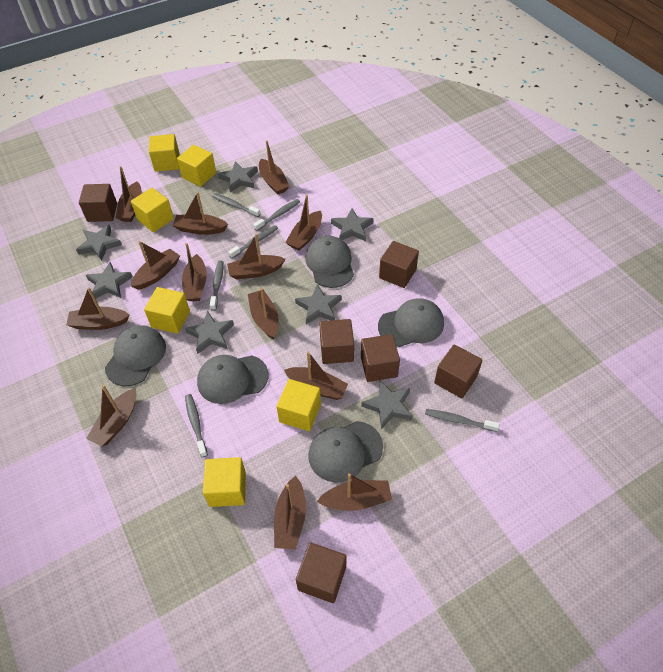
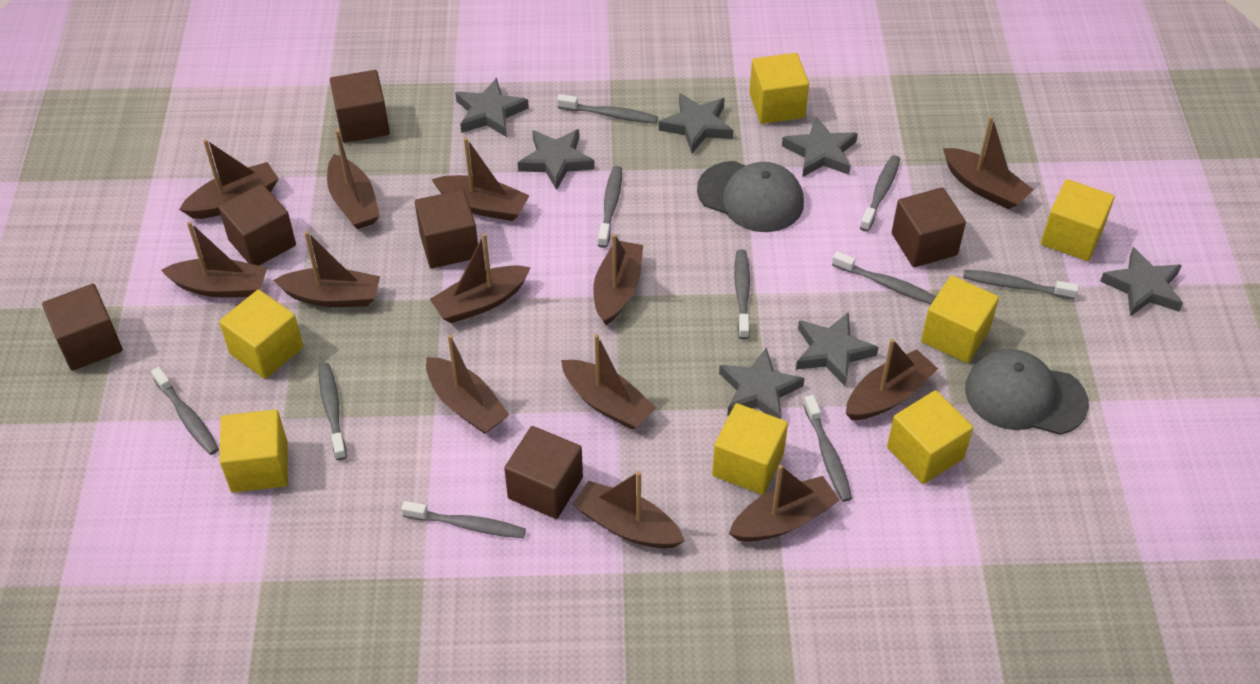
grey cap: [105,325,166,386] [197,355,269,404] [305,236,354,288] [308,421,383,482] [378,298,444,347] = 5 -> [697,161,804,232] [965,349,1089,435] = 2
grey toothbrush: [185,394,208,457] [210,261,223,311] [212,193,261,217] [228,225,278,258] [253,199,300,231] [425,409,500,432] = 6 -> [151,367,219,455] [319,363,347,460] [401,501,526,538] [557,94,658,124] [598,166,622,248] [734,250,750,339] [803,395,852,502] [832,251,936,304] [860,155,900,232] [963,270,1079,300] = 10
yellow cube: [131,188,174,232] [144,287,190,334] [149,134,180,172] [177,145,216,187] [203,457,246,507] [276,379,321,431] = 6 -> [219,289,303,379] [219,410,288,493] [712,403,788,495] [749,53,809,124] [887,390,973,484] [921,276,999,363] [1041,179,1115,261] = 7

